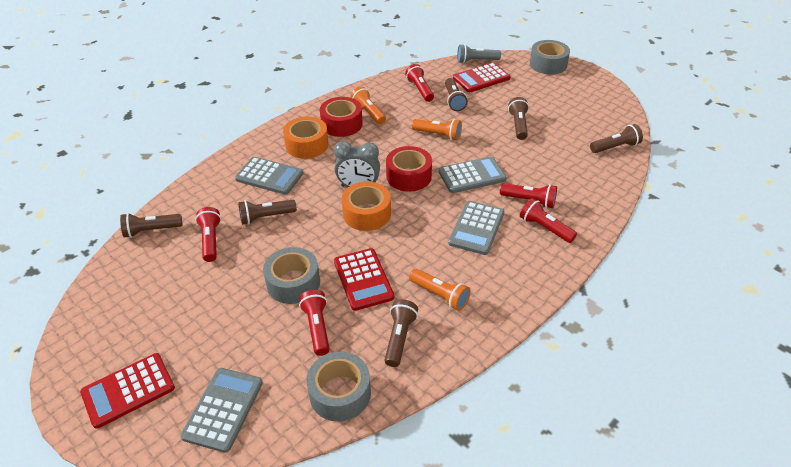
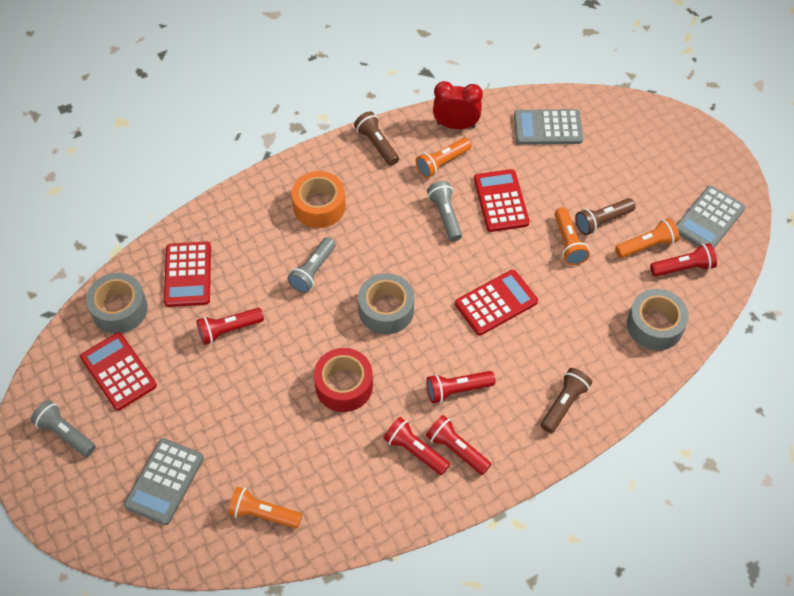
brown flashlight: [120,213,183,238] [238,200,297,225] [384,299,418,367] [445,78,468,111] [508,97,529,140] [590,124,643,153] = 6 -> [354,111,399,166] [541,368,592,433] [575,198,636,235] = 3
grey calculator: [181,368,263,453] [235,157,304,195] [438,156,507,193] [448,201,504,255] = 4 -> [124,438,204,525] [514,109,583,145] [676,186,745,248] = 3
grey clock: [334,141,380,187] = 1 -> none = 0
grey flashlight: [457,44,501,63] = 1 -> [31,400,96,457] [287,237,336,293] [427,181,462,242] = 3
orange flashlight: [350,86,386,124] [409,269,471,311] [412,119,462,140] = 3 -> [228,487,302,529] [416,138,472,178] [555,207,590,265] [615,218,680,258] = 4
orange tape: [283,117,329,159] [342,182,391,231] = 2 -> [292,171,346,228] = 1
red calculator: [80,353,175,429] [334,248,394,311] [453,62,510,92] = 3 -> [80,332,157,411] [164,242,211,307] [455,270,538,335] [474,169,530,232] = 4
red clock: none = 0 -> [433,81,483,129] = 1
red tape: [320,97,363,137] [386,146,432,192] = 2 -> [314,348,373,412] = 1

